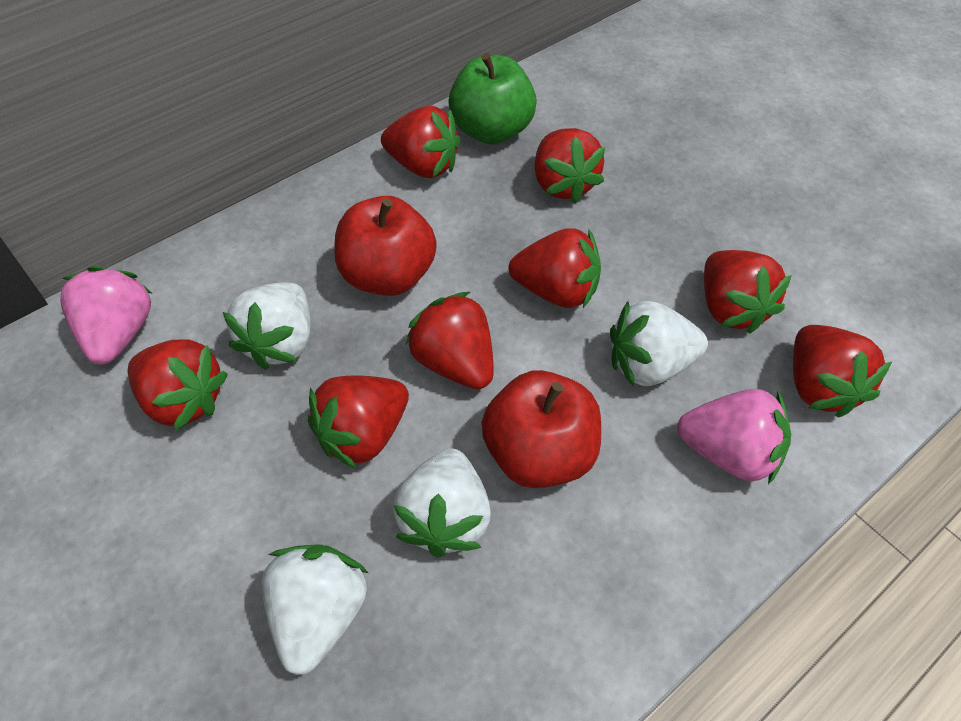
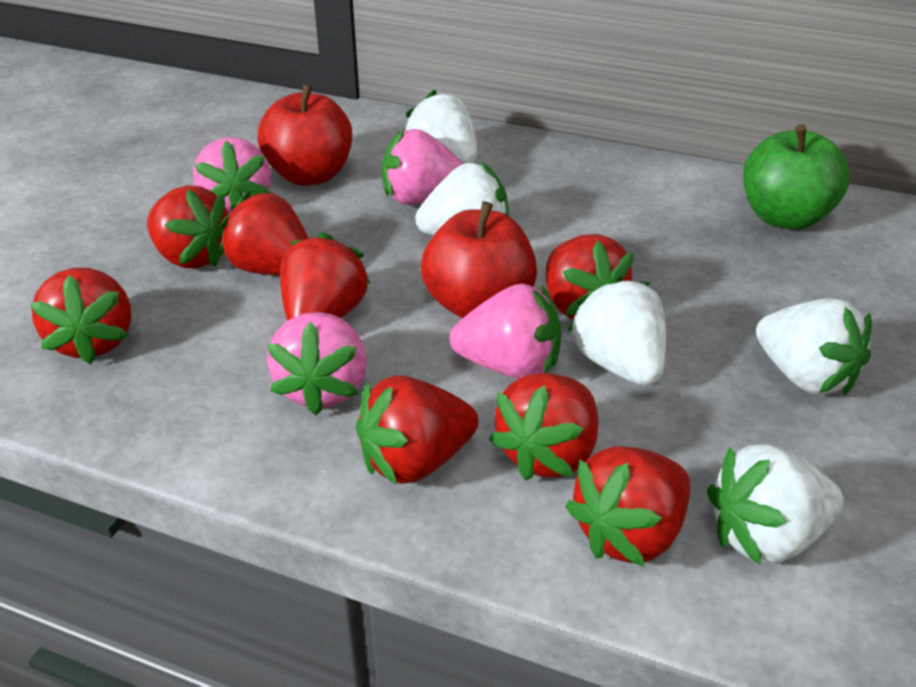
pink strawberry: [60,266,152,365] [677,389,791,485] = 2 -> [193,137,271,214] [267,312,367,415] [382,129,464,205] [450,284,561,379] = 4
white strawberry: [223,282,310,370] [262,544,368,675] [393,448,491,558] [610,301,708,387] = 4 -> [406,89,477,164] [415,163,509,236] [568,276,666,386] [707,444,844,566] [756,298,872,396] = 5

